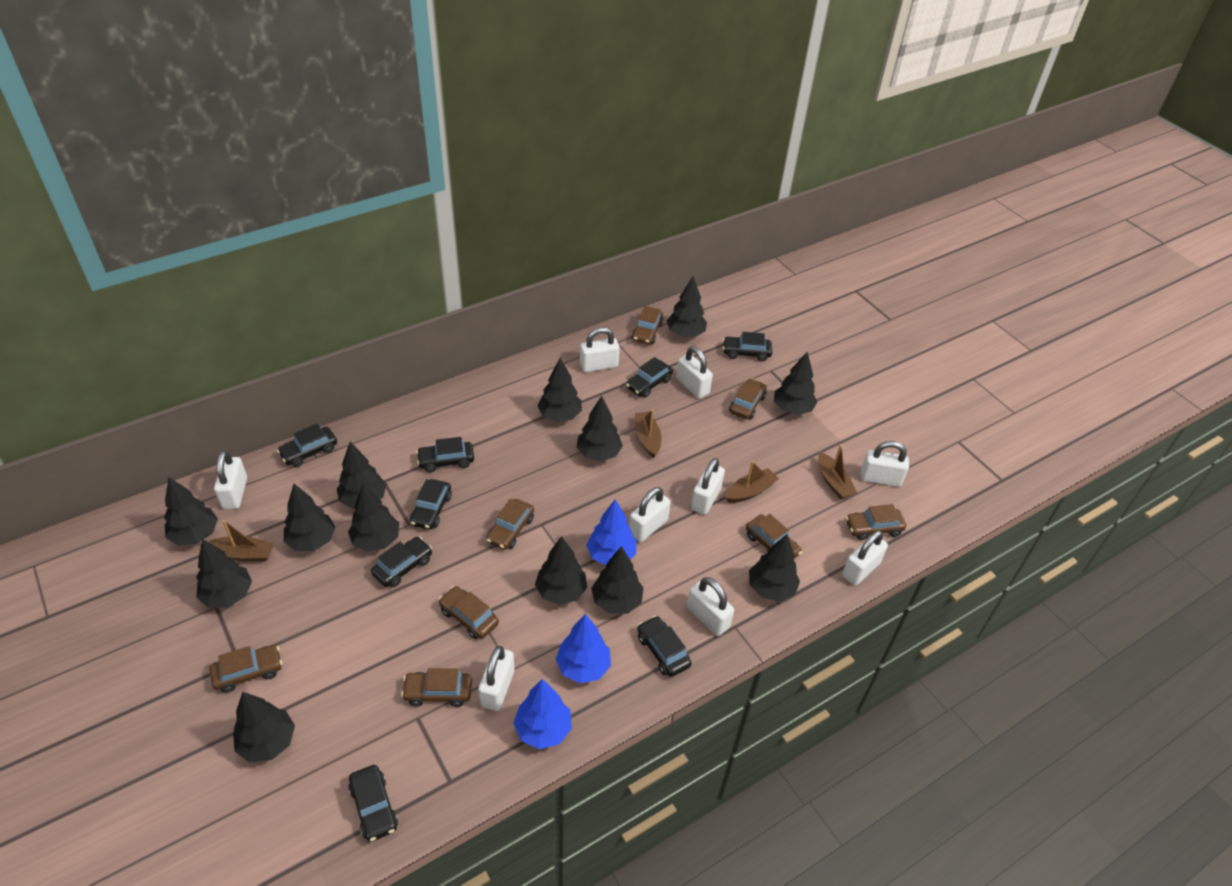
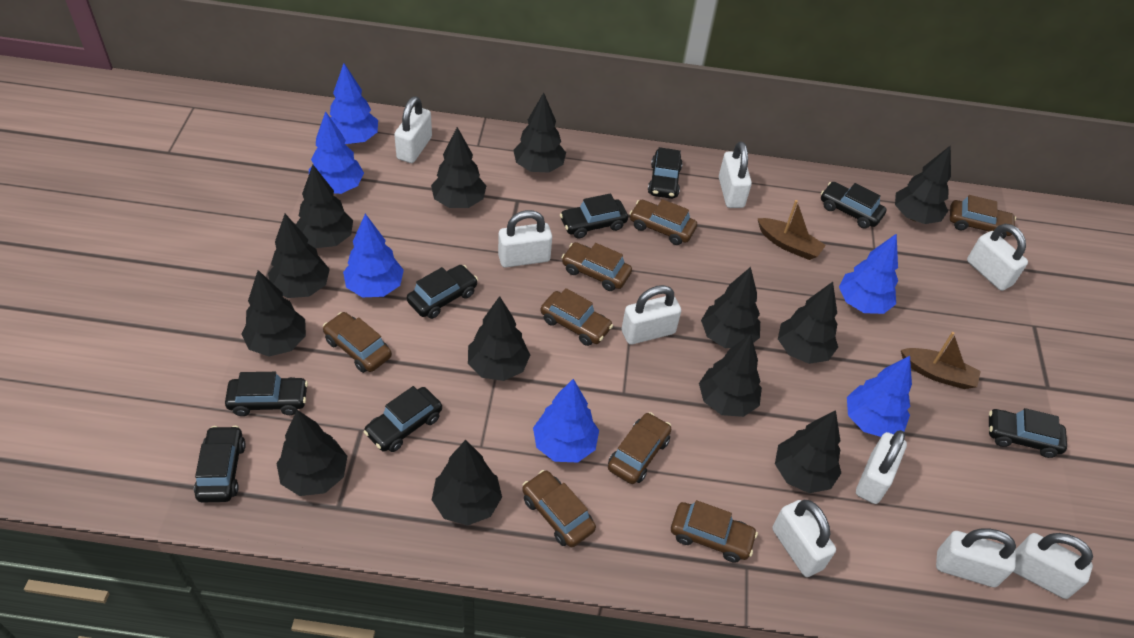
blue tree: [513,679,572,749] [556,614,611,683] [587,499,636,566] = 3 -> [309,111,364,194] [330,63,378,144] [343,214,404,297] [533,379,599,463] [839,233,898,314] [847,356,912,437] = 6
brown boat: [209,520,274,561] [635,410,661,458] [726,461,779,503] [818,444,857,499] = 4 -> [757,200,826,260] [901,332,981,389] = 2

